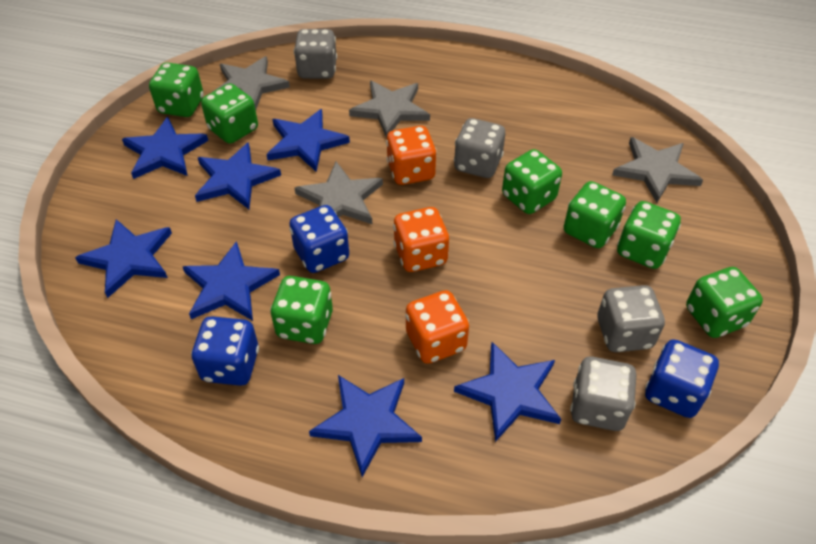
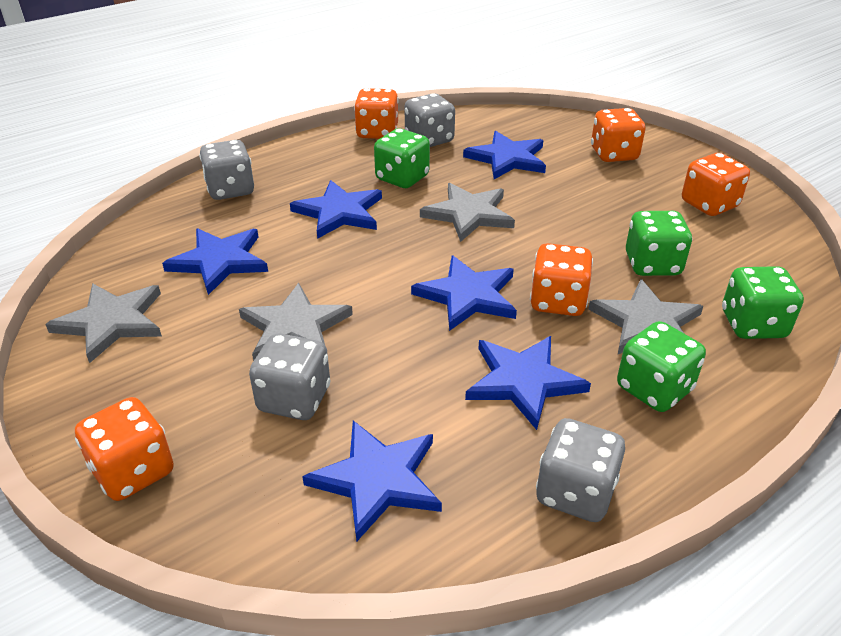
blue dice: [191,316,259,386] [289,205,349,273] [645,339,719,418] = 3 -> none = 0
blue star: [75,219,172,298] [122,117,208,179] [183,241,280,321] [195,142,281,209] [266,109,350,171] [309,375,422,477] [454,342,561,442] = 7 -> [162,228,268,295] [290,180,382,239] [302,421,442,542] [411,255,517,331] [463,131,546,179] [465,336,591,430] = 6
green dice: [149,63,204,117] [201,83,258,144] [270,276,333,344] [502,149,562,214] [564,181,626,248] [617,201,681,269] [686,267,763,338] = 7 -> [374,128,430,188] [617,321,706,412] [626,211,692,276] [722,266,804,339] = 4
orange dice: [386,126,437,185] [393,207,449,272] [406,290,469,364] = 3 -> [75,397,174,501] [354,88,399,139] [530,243,593,316] [591,108,646,162] [682,153,750,216] = 5

